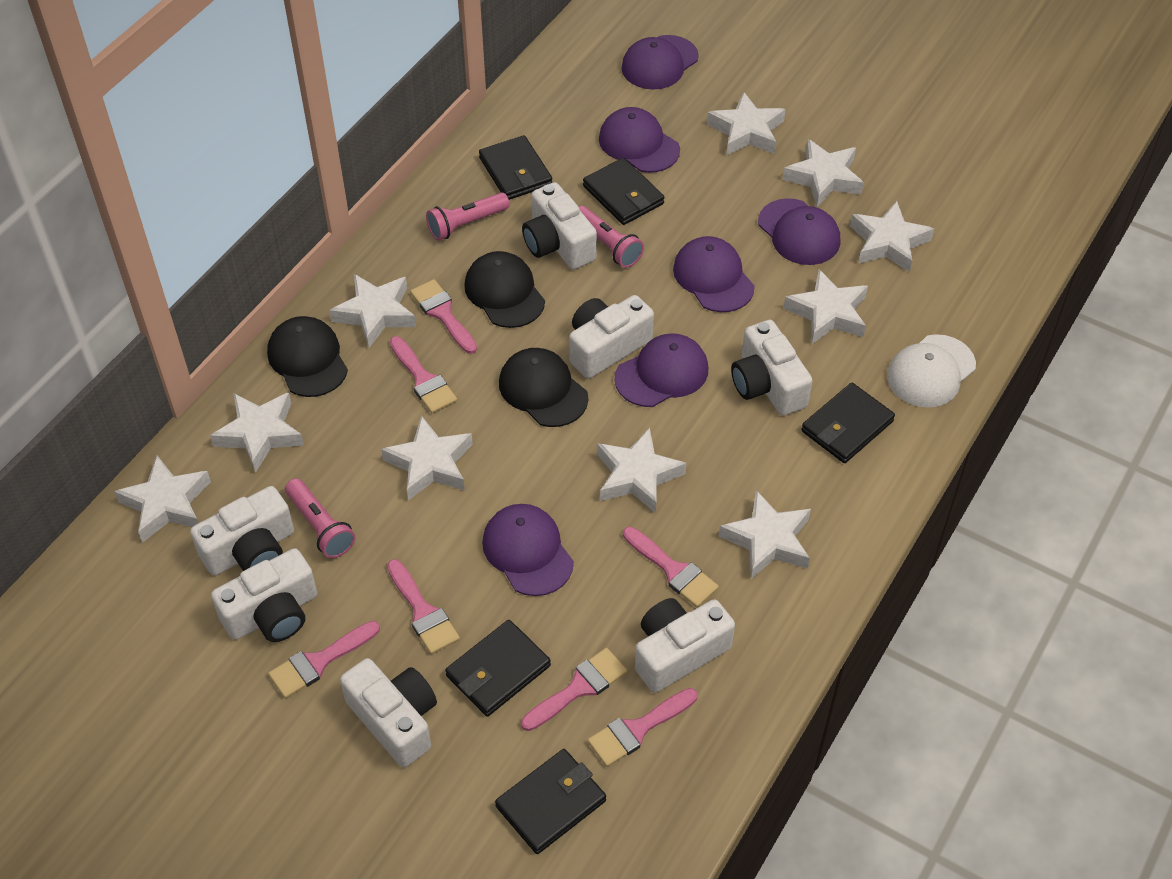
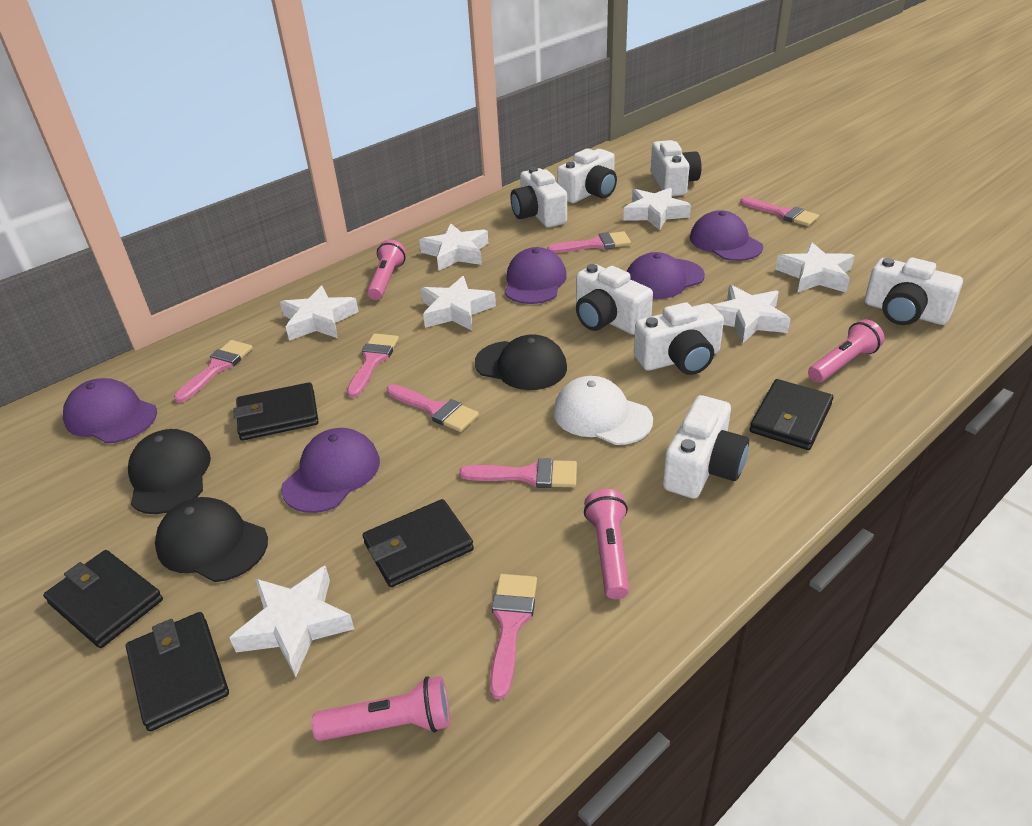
pink flashlight: [285,479,355,558] [426,192,510,240] [579,206,644,268] = 3 -> [312,676,450,741] [367,240,406,300] [584,489,630,599] [808,319,884,383] = 4
purple cap: [482,504,574,596] [599,107,680,173] [614,333,708,407] [621,35,699,90] [673,236,755,312] [758,198,840,265] = 6 -> [63,378,157,444] [281,428,380,513] [505,247,567,304] [626,252,705,299] [690,210,763,261] = 5
white star: [114,455,211,543] [210,392,304,473] [329,274,416,348] [381,415,473,500] [597,428,686,513] [707,92,786,155] [719,490,811,579] [783,139,864,207] [784,269,868,344] [850,201,934,273] = 10 -> [230,565,354,677] [280,286,359,341] [419,223,489,271] [421,276,496,330] [623,187,691,230] [713,285,791,344] [775,242,855,292] = 7

